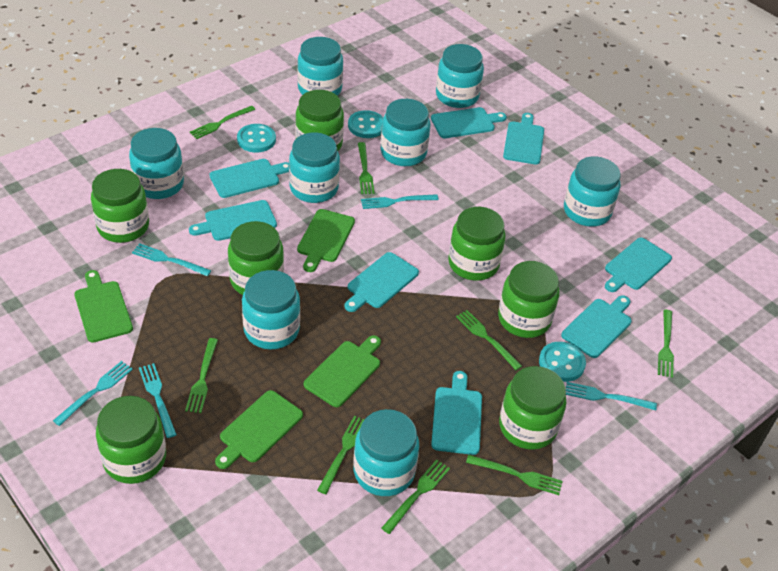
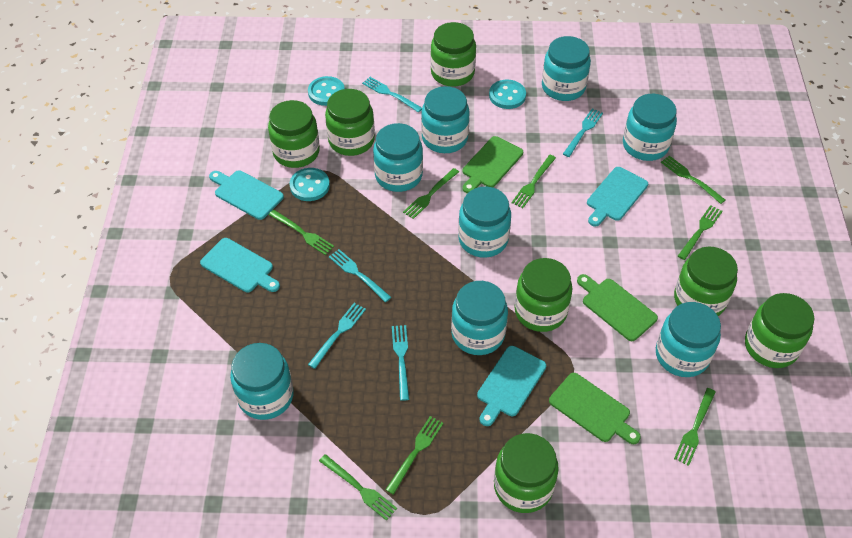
green cutting board: [74,270,133,343] [215,390,303,469] [297,209,355,272] [304,335,381,407] = 4 -> [463,136,523,194] [549,373,641,444] [577,274,658,341] = 3
turquoise cutting board: [189,200,277,241] [209,159,289,198] [344,252,419,312] [431,107,507,138] [431,371,482,455] [503,113,544,165] [561,295,632,358] [605,238,672,292] = 8 -> [200,238,280,292] [209,170,284,220] [477,346,546,426] [587,167,648,226] = 4

